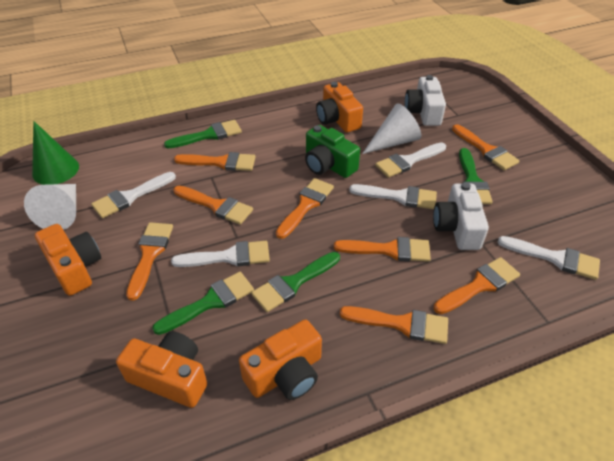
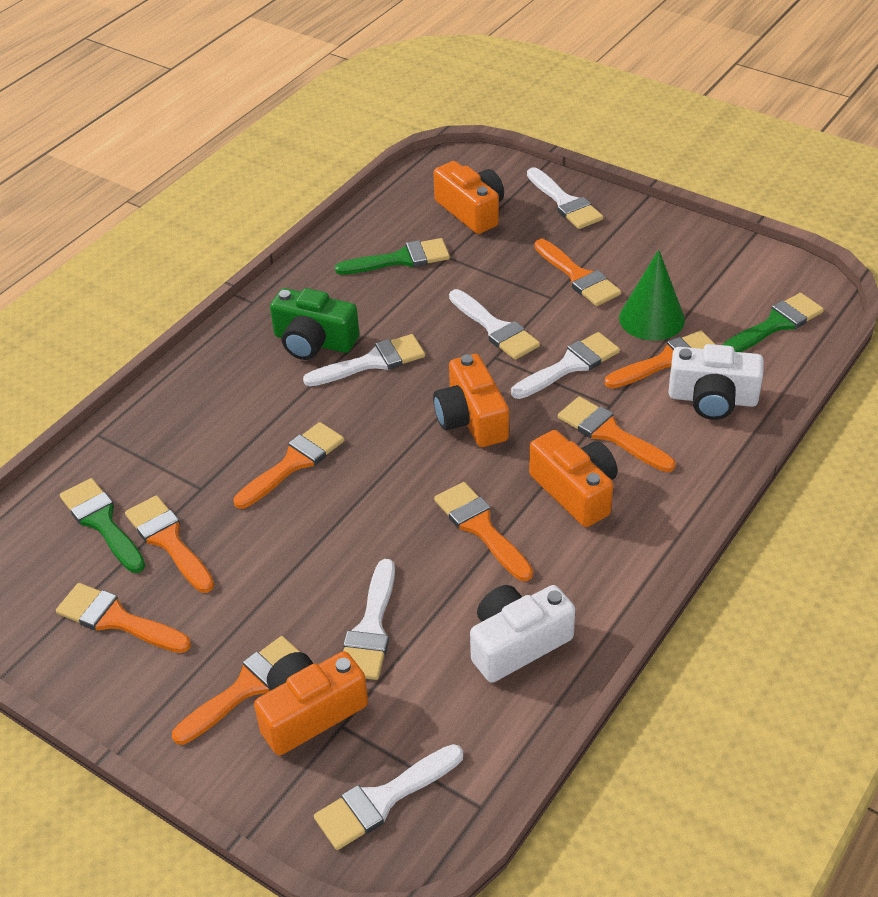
green brush: [152,272,254,335] [164,120,242,148] [251,252,340,312] [459,148,493,204] = 4 -> [60,478,145,573] [335,238,450,275] [723,293,824,352] = 3
white brush: [91,172,176,218] [171,241,270,267] [349,184,437,209] [375,142,446,178] [498,236,600,280] = 5 -> [303,334,425,386] [314,744,463,850] [343,559,395,680] [449,289,540,360] [511,332,620,399] [527,167,603,229] = 6
white cone: [24,184,76,230] [362,103,421,154] = 2 -> none = 0

